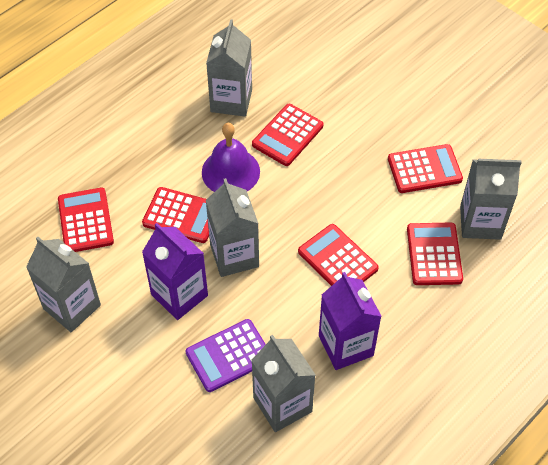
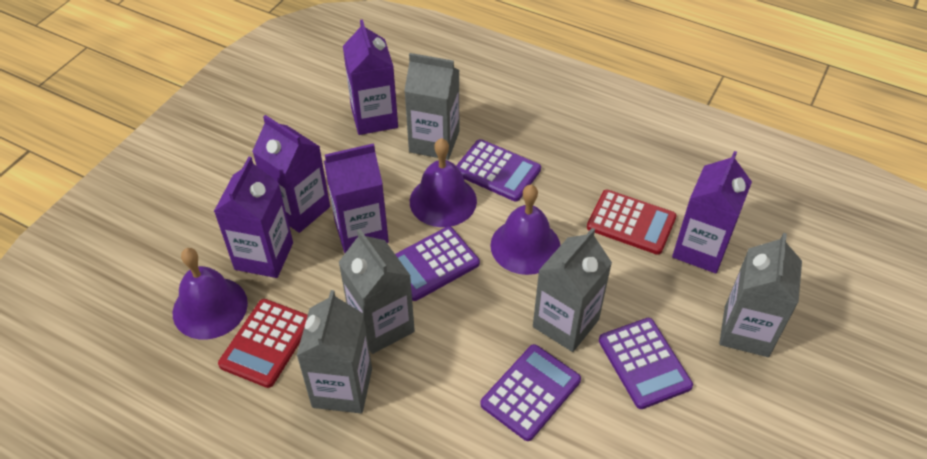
purple bell: [202,123,260,192] = 1 -> [173,248,248,340] [410,138,477,227] [490,185,560,275] = 3
purple calculator: [186,319,266,392] = 1 -> [395,226,480,301] [456,139,541,202] [480,344,581,441] [599,318,693,409] = 4
purple carton: [142,223,208,320] [319,272,382,370] = 2 -> [214,156,293,278] [252,115,330,233] [324,143,389,253] [343,19,398,135] [672,151,752,273] = 5
red calculator: [58,188,114,252] [142,187,209,243] [252,104,323,166] [298,224,379,286] [388,144,463,193] [407,223,463,285] = 6 -> [218,299,308,388] [587,190,677,255] = 2

